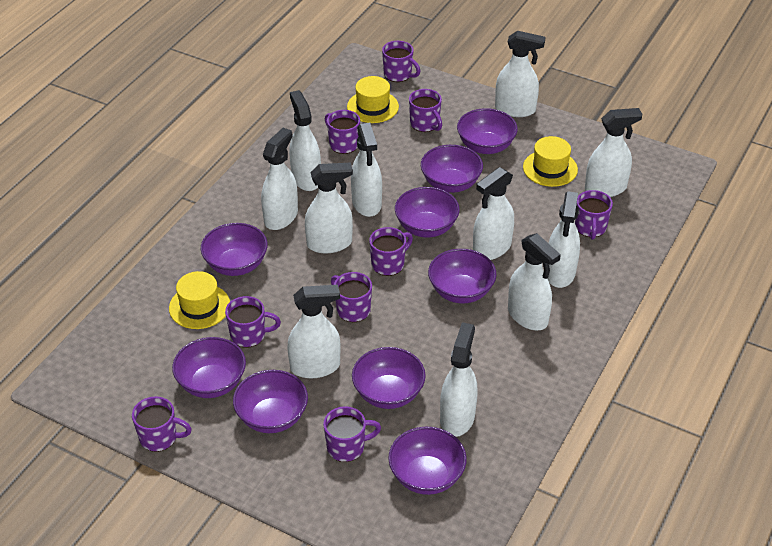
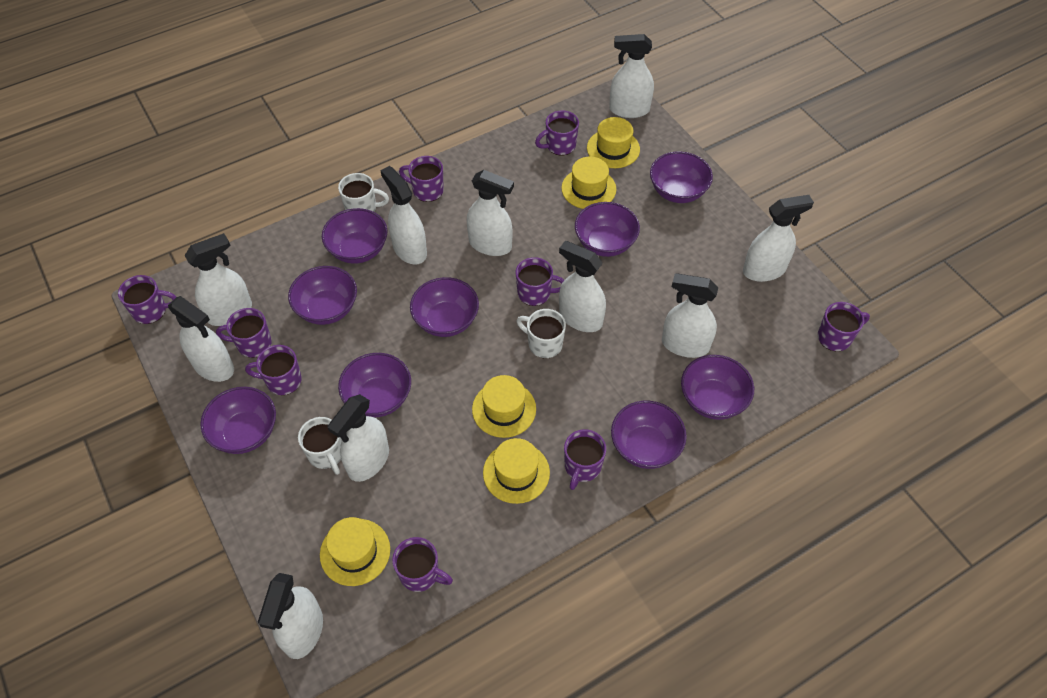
white mug: none = 0 -> [298,417,342,475] [338,173,389,212] [516,309,566,359] = 3
white spray bottle: [261,128,298,230] [287,285,340,378] [289,90,321,191] [305,162,353,253] [351,123,382,217] [440,322,477,437] [473,167,514,260] [495,31,545,117] [508,233,561,330] [547,191,580,288] [585,108,642,197] = 11 -> [168,296,234,382] [185,233,252,326] [258,573,323,659] [328,394,389,482] [380,166,427,265] [467,170,514,256] [559,241,606,332] [609,34,654,118] [662,273,718,358] [743,195,814,282] = 10
yellow hat: [169,271,230,329] [347,76,399,123] [523,136,578,187] = 3 -> [320,517,390,586] [472,375,536,438] [483,438,550,504] [561,157,616,209] [587,117,640,168] = 5

